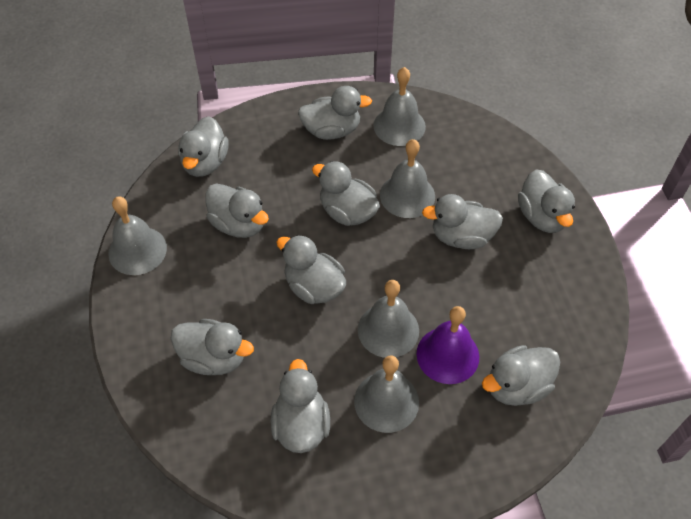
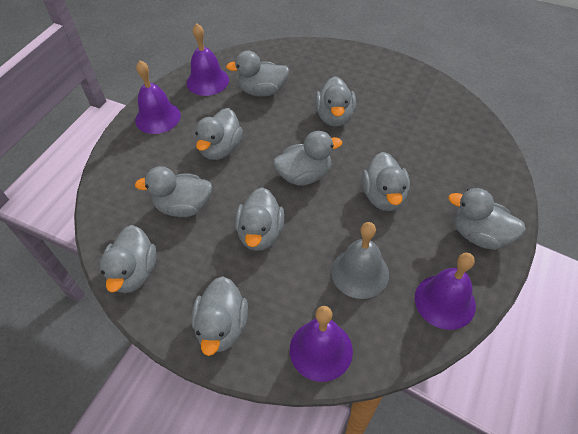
grey bell: [108,196,167,275] [354,355,419,433] [358,280,419,358] [373,67,426,146] [380,139,435,218] = 5 -> [331,222,389,299] = 1
purple bell: [417,306,479,384] = 1 -> [135,60,181,134] [187,23,229,96] [290,306,353,382] [415,253,476,330] = 4

